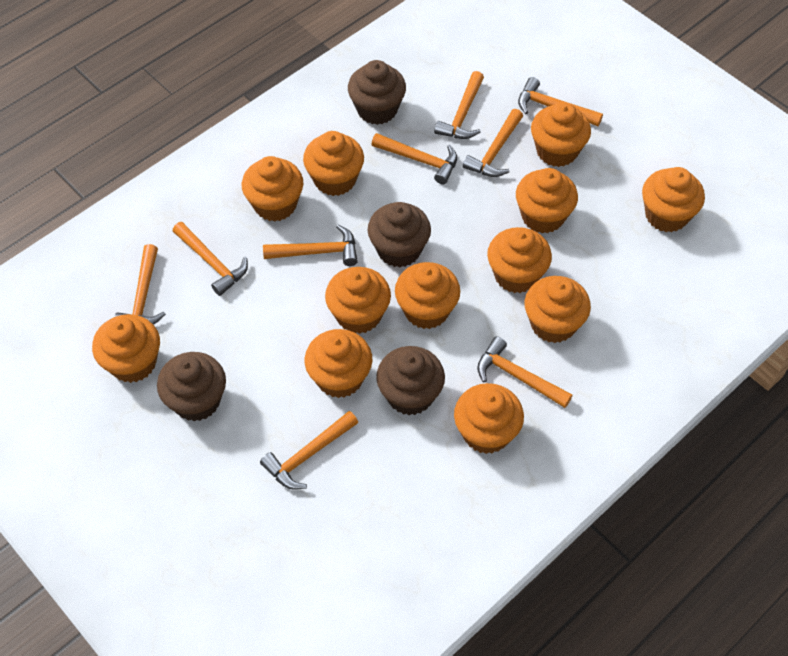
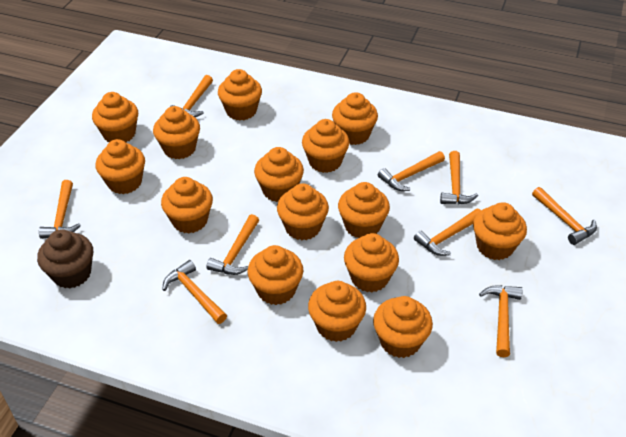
brown cupcake: [157,352,226,421] [348,60,406,125] [368,202,431,267] [376,346,445,415] = 4 -> [37,229,93,289] = 1
orange cupcake: [92,314,160,383] [242,156,303,222] [303,131,364,196] [305,329,372,398] [325,267,391,334] [395,262,460,329] [454,383,524,454] [487,227,552,293] [516,168,578,233] [525,276,591,343] [531,102,591,167] [642,167,705,232] = 12 -> [92,92,138,143] [96,139,145,194] [153,106,200,159] [161,177,213,233] [218,69,262,120] [248,245,303,305] [254,147,304,202] [277,183,329,240] [302,119,349,173] [308,281,366,342] [332,92,378,145] [338,182,390,238] [344,233,399,292] [373,296,433,358] [473,202,527,260] = 15

